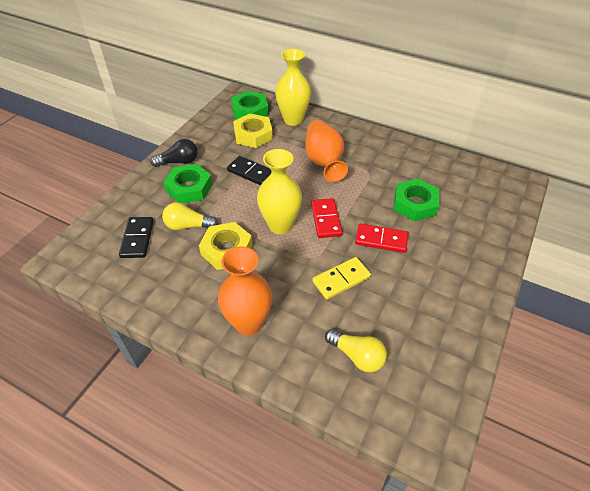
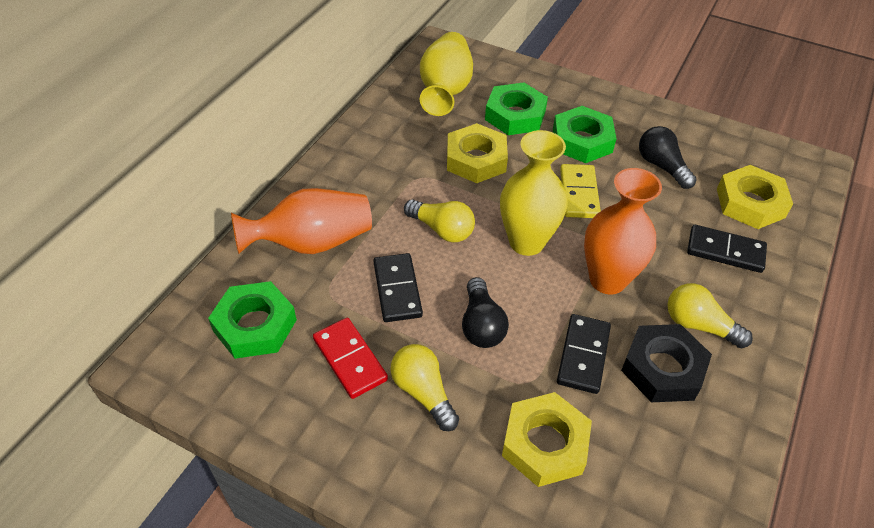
black domino: [119,217,154,258] [227,156,272,185] = 2 -> [373,253,423,322] [557,314,611,394] [687,225,767,273] = 3
black light bulb: [150,139,198,167] = 1 -> [462,277,509,348] [639,126,697,189] = 2
black nut: none = 0 -> [621,324,712,402] = 1
red domino: [311,198,342,238] [355,223,408,253] = 2 -> [313,318,388,399] = 1
yellow light bulb: [162,202,218,230] [325,329,387,372] = 2 -> [391,344,459,431] [404,199,475,242] [667,283,753,348] = 3
yellow nut: [199,222,253,270] [233,114,273,148] = 2 -> [447,123,508,183] [502,392,592,487] [717,165,793,229] = 3

